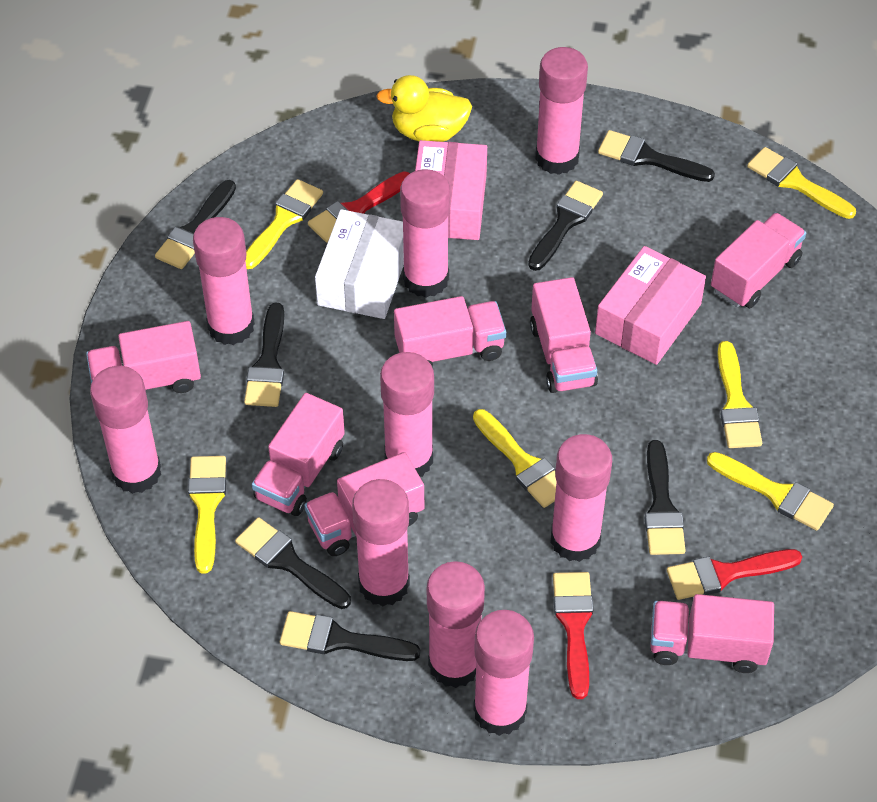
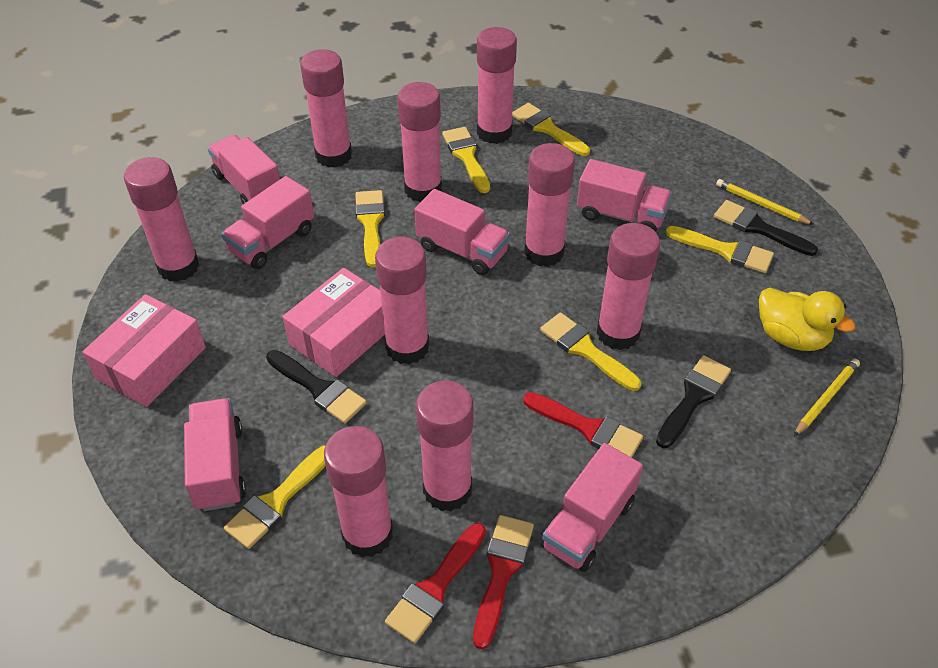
black brush: [155,180,236,269] [235,517,351,609] [244,303,284,407] [280,611,421,661] [528,181,603,271] [598,130,715,182] [645,440,686,555] = 7 -> [266,350,367,423] [656,355,731,448] [714,200,818,256] = 3
pink truck: [86,321,201,393] [252,393,345,516] [304,452,424,556] [394,296,506,367] [530,277,598,393] [650,594,774,673] [711,212,806,308] = 7 -> [184,398,246,511] [208,135,280,204] [222,176,314,269] [414,189,510,275] [541,443,643,572] [577,159,672,232] = 6
white box: [315,209,404,319] = 1 -> none = 0
yellow pencil: none = 0 -> [716,179,814,225] [794,359,860,436] = 2

